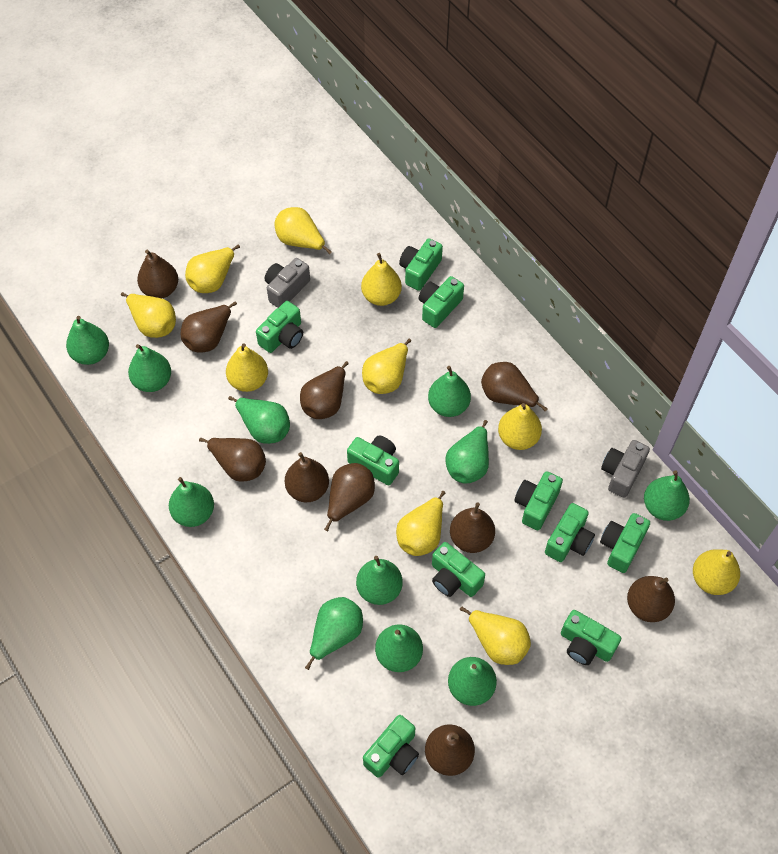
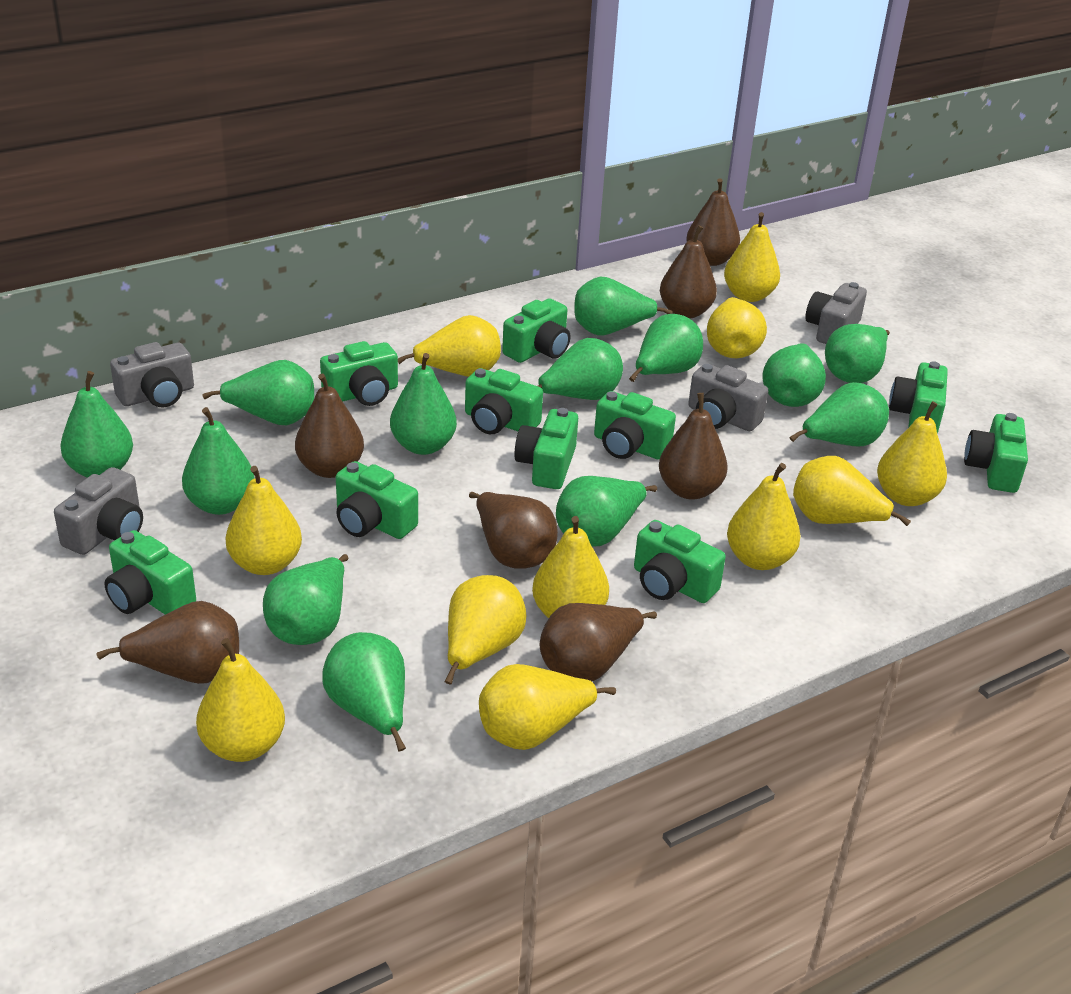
brown pear: [137,250,178,298] [180,302,237,352] [199,438,266,482] [285,452,329,502] [300,361,349,419] [324,463,375,531] [425,724,475,776] [450,502,495,553] [481,362,548,411] [627,576,675,622] = 10 -> [96,601,239,684] [295,374,364,478] [469,492,558,568] [540,603,657,681] [659,393,728,500] [660,225,717,319] [686,178,740,266] = 7
green pear: [66,316,109,365] [128,344,171,392] [169,477,214,527] [228,396,290,444] [305,597,363,670] [356,556,403,605] [375,624,423,672] [428,366,471,417] [445,420,489,484] [448,657,497,706] [644,470,690,521] = 11 -> [60,371,133,478] [182,407,255,515] [202,360,314,425] [263,554,348,645] [322,632,406,752] [390,353,457,455] [538,338,623,400] [556,476,657,546] [574,276,673,336] [629,314,703,382] [762,343,826,407] [789,382,889,446] [825,324,890,383] = 13
grey camera: [265,258,310,308] [601,440,650,498] = 2 -> [54,467,143,555] [110,342,194,408] [688,364,768,431] [805,282,867,344] = 4
yellow pear: [121,292,176,338] [185,245,240,293] [226,343,268,392] [275,207,332,255] [361,253,402,306] [362,339,411,394] [396,491,445,556] [460,606,531,665] [498,403,542,450] [693,549,740,595] = 10 -> [196,638,285,762] [226,466,302,575] [398,315,501,377] [444,575,526,685] [479,664,616,750] [532,516,609,618] [707,297,767,358] [724,212,780,302] [727,463,801,570] [793,456,911,526] [877,401,947,506] = 11

